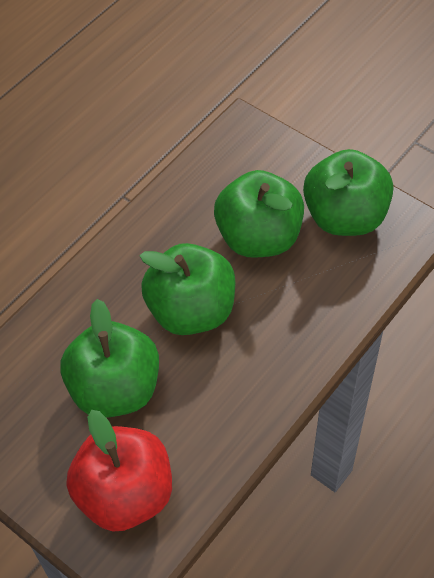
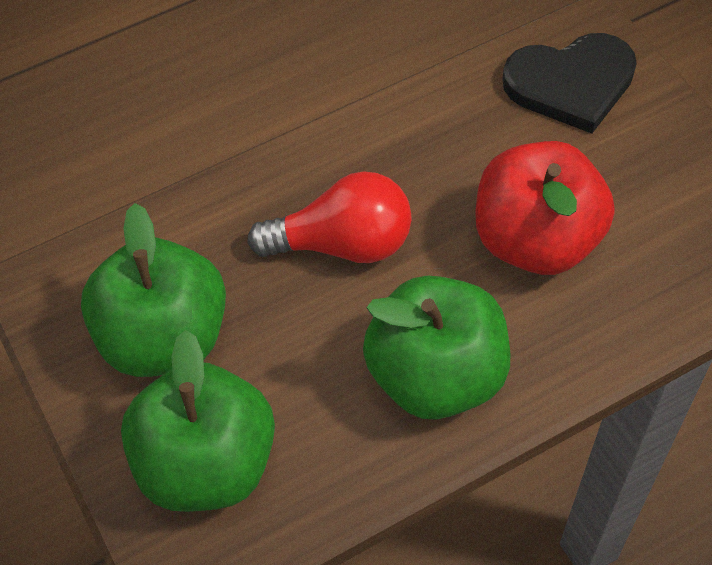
black heart: none = 0 -> [502,33,637,133] = 1
green apple: [60,299,159,418] [140,243,235,335] [214,170,304,258] [303,149,393,236] = 4 -> [81,203,226,377] [121,330,275,512] [363,276,511,420] = 3
red light bulb: none = 0 -> [247,171,412,263] = 1

